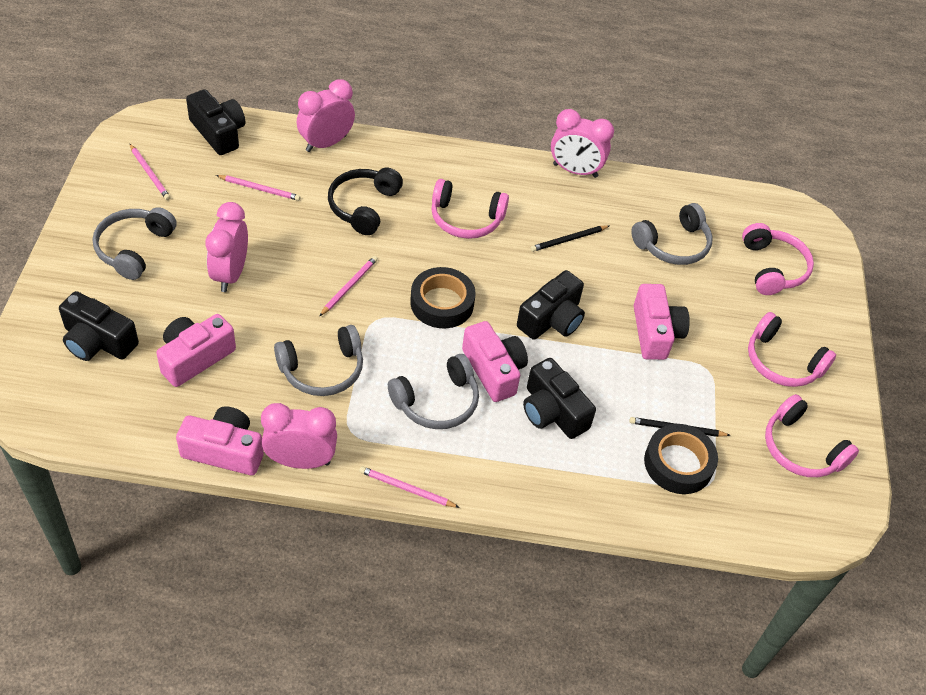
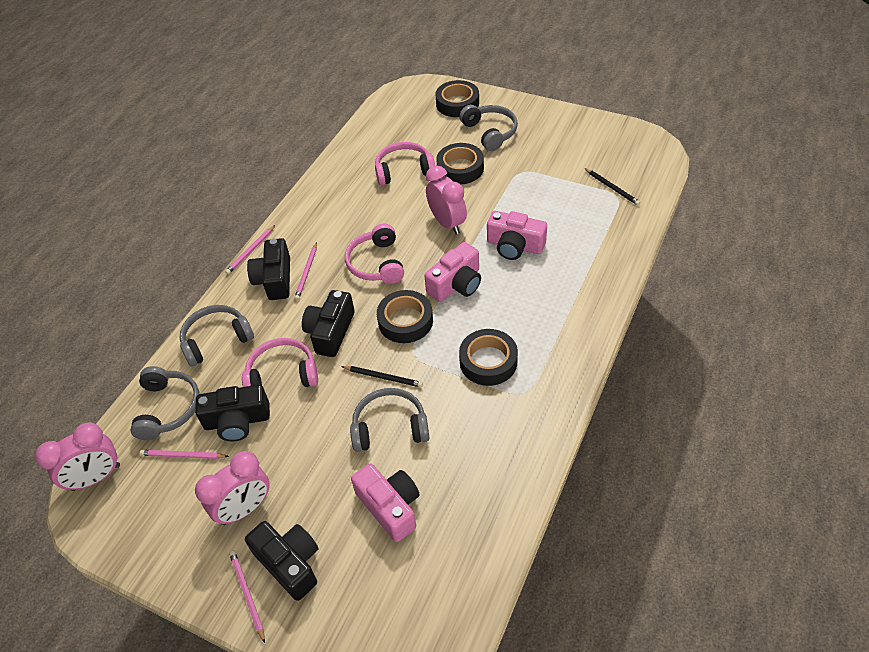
black headphones: [328,168,403,235] = 1 -> none = 0
black tape: [410,267,476,328] [644,424,718,494] = 2 -> [377,290,433,343] [435,80,479,117] [436,143,484,184] [459,329,518,386] = 4
pink camera: [156,314,236,387] [176,407,264,475] [462,321,528,402] [634,284,690,360] = 4 -> [351,463,420,542] [424,242,481,302] [487,211,547,260] = 3
pink clock: [205,202,248,292] [261,403,337,469] [297,79,355,152] [551,109,614,178] = 4 -> [35,423,120,491] [195,451,270,525] [426,165,467,234] = 3
pink headphones: [431,179,509,239] [742,223,814,295] [748,312,836,387] [765,394,859,477] = 4 -> [242,338,318,387] [345,223,404,284] [375,142,435,185] = 3

